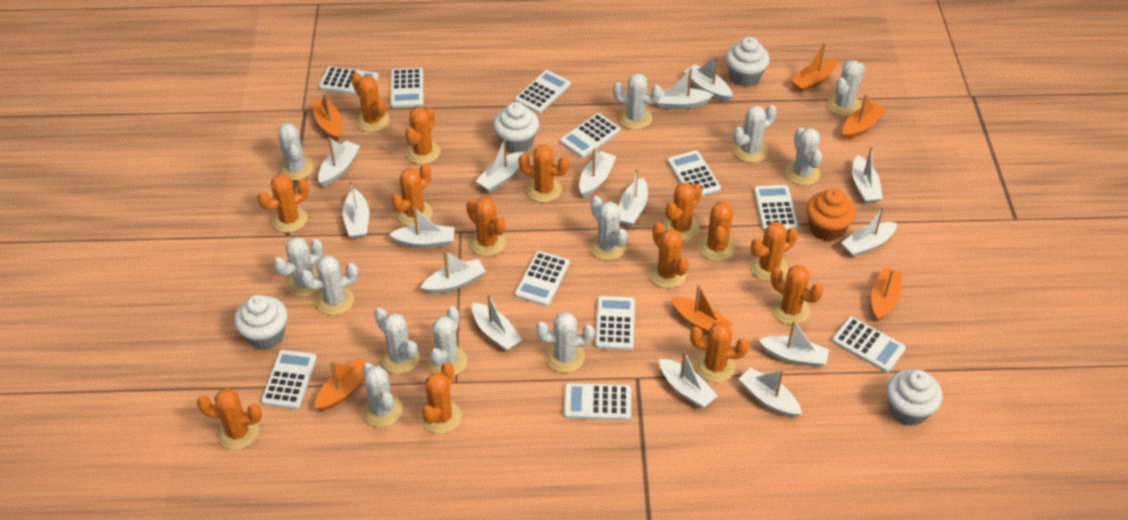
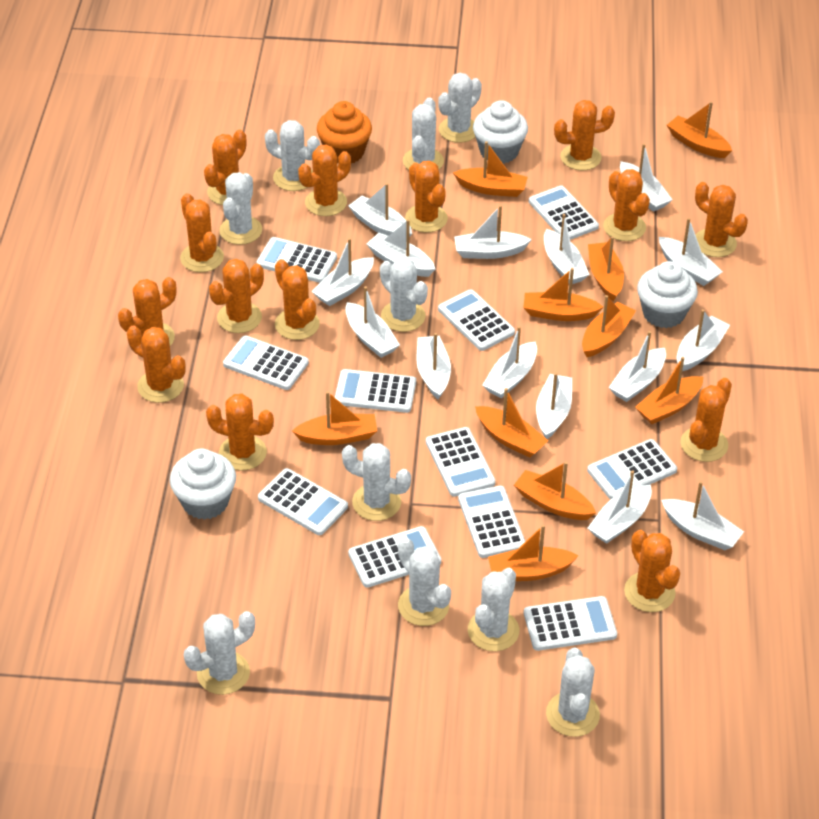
orange boat: [311,93,342,141] [315,357,366,411] [671,284,733,333] [791,43,837,92] [843,94,886,140] [871,267,902,321] = 6 -> [292,391,377,445] [453,141,528,197] [475,388,549,458] [488,525,578,581] [514,461,596,520] [523,268,603,321] [582,295,636,357] [588,236,624,301] [635,357,703,424] [667,102,732,158] = 10
white cactus: [274,237,323,297] [278,123,313,181] [300,256,358,315] [362,363,403,427] [374,308,420,374] [428,306,467,376] [536,312,595,373] [590,196,628,260] [613,74,662,130] [733,105,777,163] [785,128,822,186] [828,60,865,116] = 12 -> [184,611,255,695] [219,172,262,245] [265,120,320,191] [342,443,411,521] [380,257,428,332] [398,538,451,626] [403,97,444,170] [438,73,482,143] [468,568,519,651] [546,648,600,737] = 10
white cupcake: [234,295,288,350] [493,102,539,153] [726,37,770,87] [886,369,942,426] = 4 -> [170,449,236,520] [473,100,528,164] [637,261,698,328] = 3

